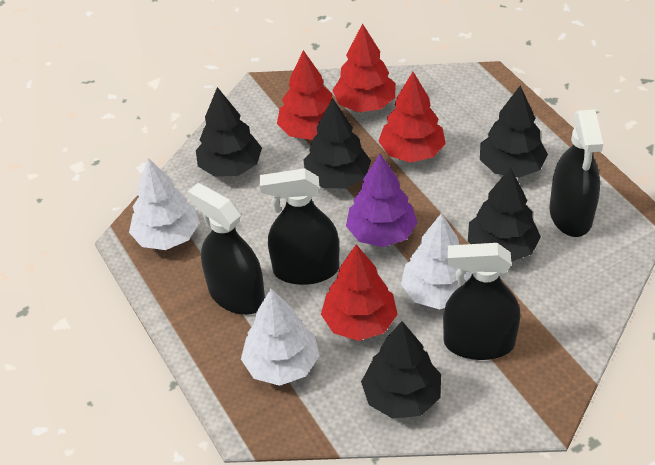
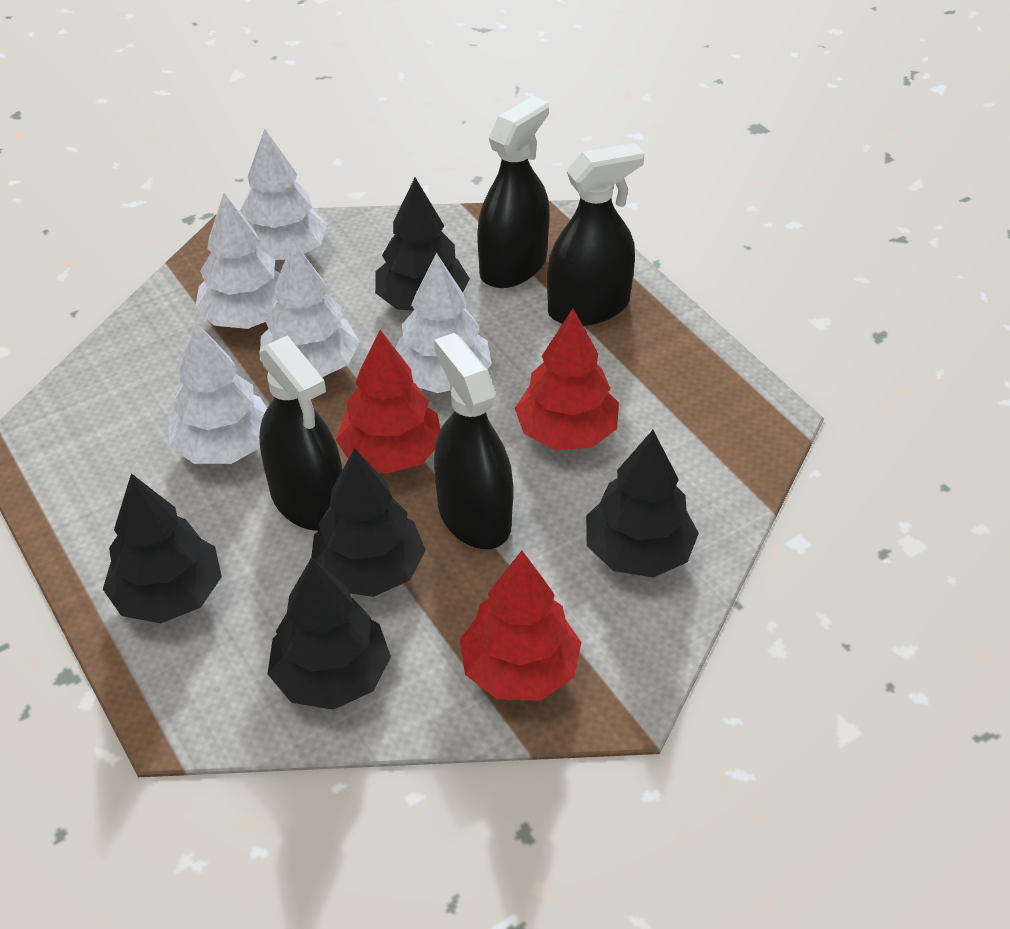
purple tree: [346,154,418,247] = 1 -> none = 0
red tree: [277,50,332,140] [321,244,398,341] [332,23,396,112] [379,72,446,163] = 4 -> [336,330,441,474] [460,551,582,701] [515,309,619,450] = 3
white tree: [129,158,200,250] [241,289,319,386] [401,213,472,309] = 3 -> [169,322,267,464] [195,193,280,329] [240,129,327,260] [260,241,360,377] [395,253,492,393] = 5

